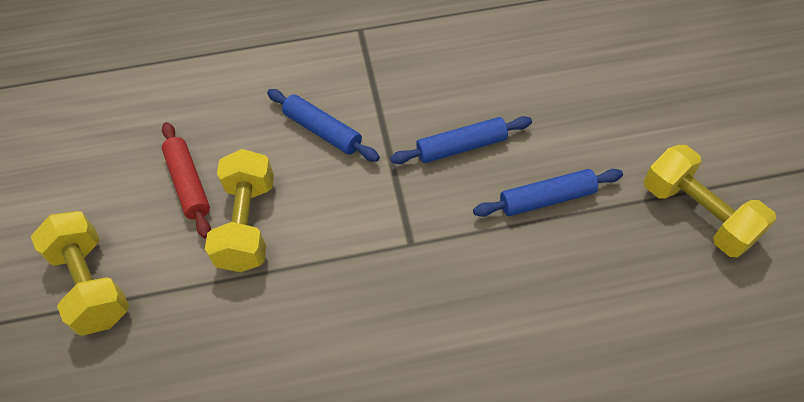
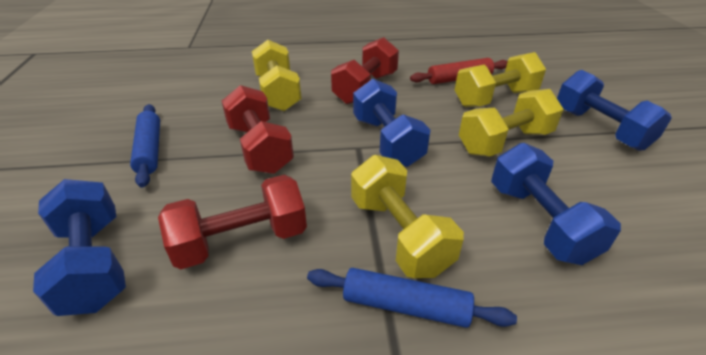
blue dumbbell: none = 0 -> [33,179,126,316] [353,79,431,167] [491,143,621,265] [557,70,672,151] = 4
blue rolling pin: [267,89,380,162] [390,116,532,164] [473,169,623,217] = 3 -> [130,104,160,188] [307,268,517,328] = 2
red dumbbell: none = 0 -> [158,175,307,269] [222,85,294,174] [331,37,399,104] = 3
yellow dumbbell: [31,211,129,336] [205,149,274,272] [644,145,776,257] = 3 -> [252,40,302,111] [351,155,464,278] [455,52,546,107] [459,89,564,157] = 4

